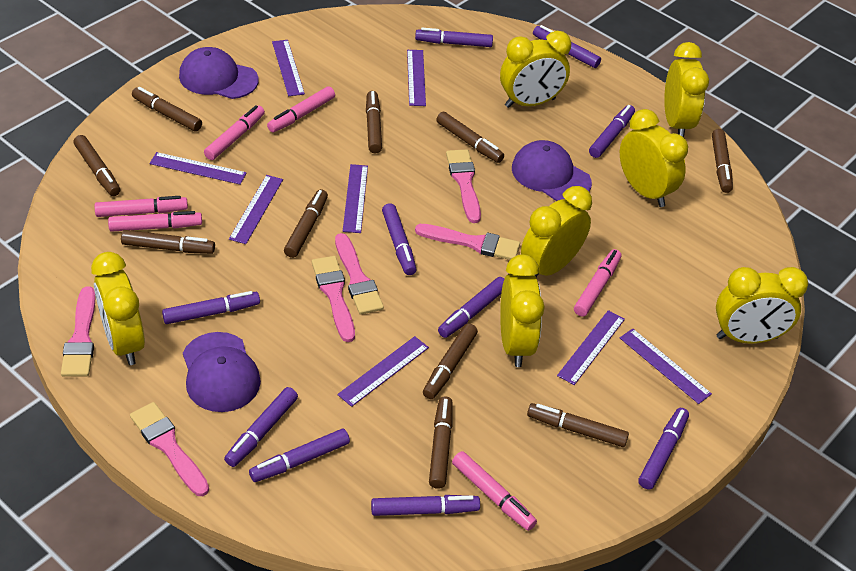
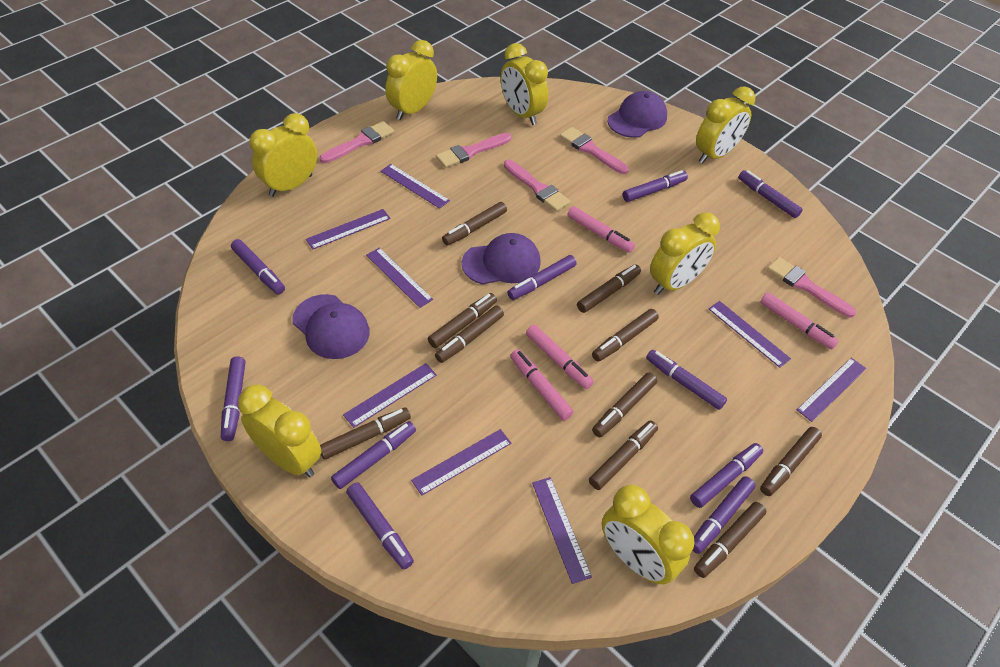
pink brush: [61,286,95,377] [130,402,209,496] [312,256,355,342] [335,233,384,315] [415,224,520,260] [446,149,481,223] = 6 -> [320,121,394,163] [436,133,512,168] [504,160,570,212] [560,127,629,174] [767,257,856,318] = 5
pink marker: [95,196,188,217] [108,211,202,232] [204,105,265,160] [267,86,335,133] [452,451,537,531] [574,249,621,316] = 6 -> [510,349,574,420] [526,325,594,389] [567,206,635,253] [760,293,839,349] = 4

